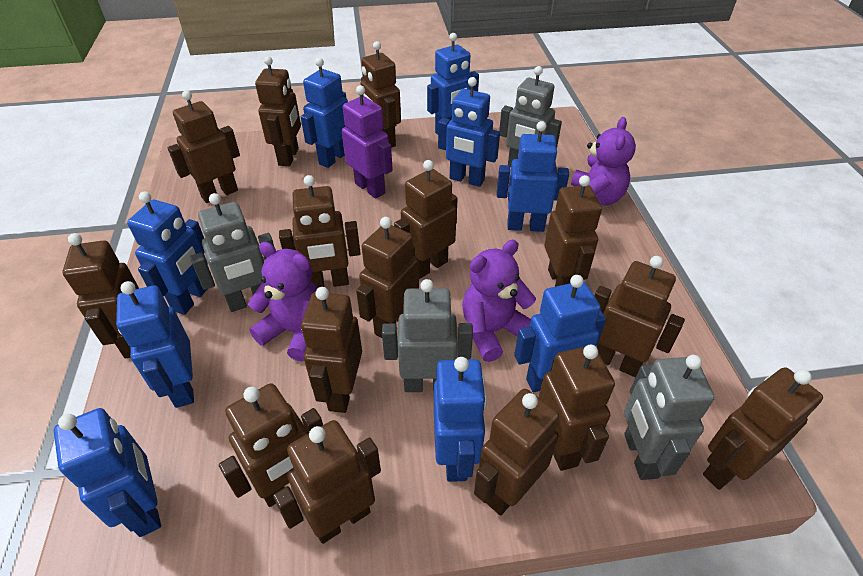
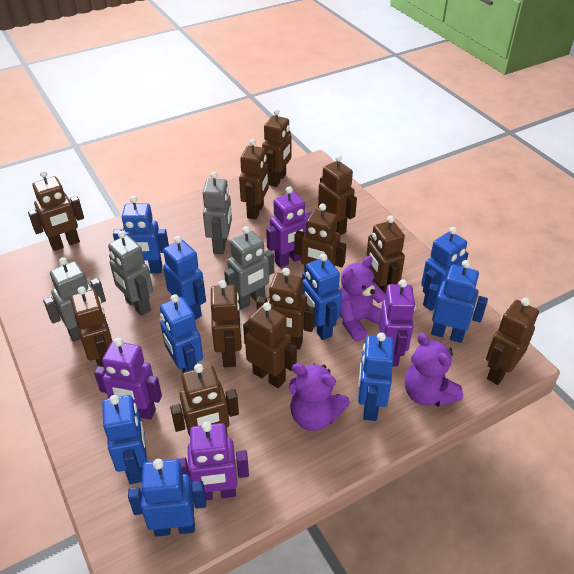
brown robot: [62,233,139,358] [168,90,240,203] [219,383,323,507] [255,56,301,166] [273,420,381,544] [279,175,361,288] [301,287,362,413] [356,217,419,338] [360,41,401,148] [394,160,458,279] [474,389,559,516] [539,345,615,471] [545,175,602,287] [595,256,685,377] [703,367,823,490] = 15 -> [28,170,84,251] [70,286,112,367] [170,364,239,437] [211,280,242,367] [239,139,269,220] [243,302,297,388] [256,268,315,350] [262,109,291,187] [294,203,346,272] [318,155,357,235] [367,216,405,294] [486,298,539,385] = 12
purple robot: [342,85,393,199] = 1 -> [94,338,162,420] [176,422,249,500] [266,186,311,268] [379,279,416,366] = 4

